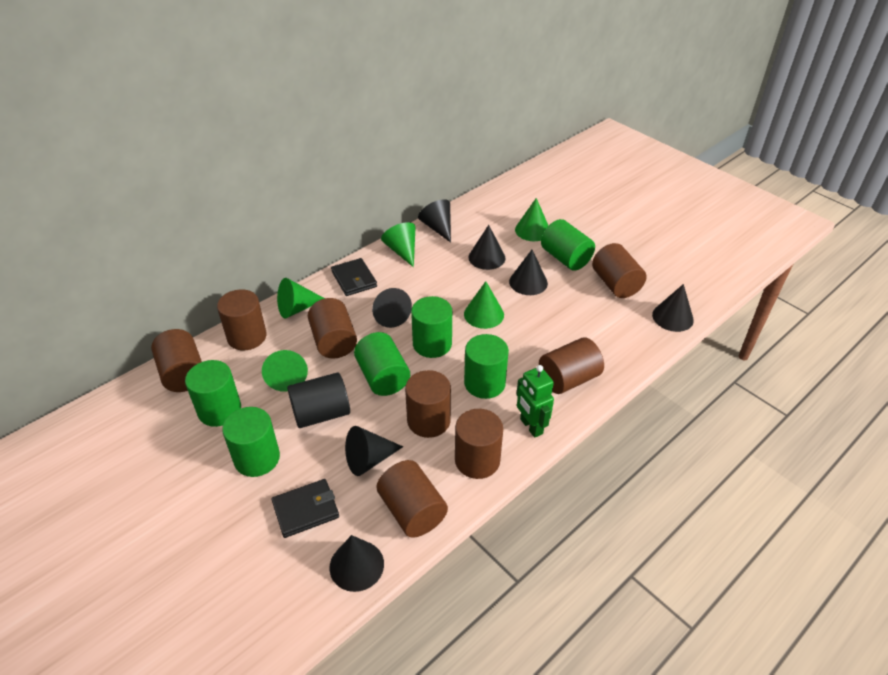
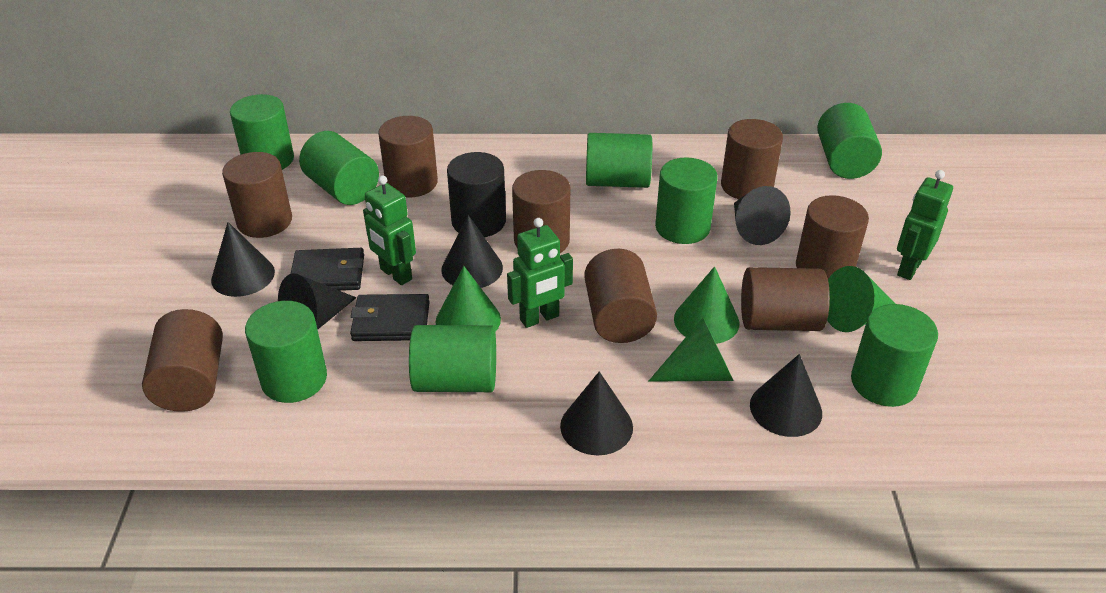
black cone: [330,535,384,592] [345,426,403,476] [372,288,412,328] [418,199,451,243] [469,225,505,270] [509,250,548,295] [652,284,694,332] = 7 -> [211,222,275,297] [278,273,357,330] [441,215,503,288] [560,371,633,455] [734,186,790,245] [750,354,822,437] = 6
green cone: [262,350,308,392] [277,278,325,318] [381,222,416,268] [464,281,504,329] [515,198,549,241] = 5 -> [436,266,501,332] [649,318,734,382] [674,266,739,344] [827,266,895,332] = 4
green cylinder: [185,360,241,427] [222,407,280,477] [354,332,410,396] [411,296,452,358] [464,334,509,399] [541,219,595,271] = 6 -> [230,94,294,170] [245,301,327,403] [299,131,379,205] [409,325,496,392] [586,133,652,188] [655,158,717,244] [817,103,882,179] [851,304,938,407] = 8
green robot: [516,365,554,438] = 1 -> [363,175,416,285] [507,218,573,328] [897,170,953,280] = 3

